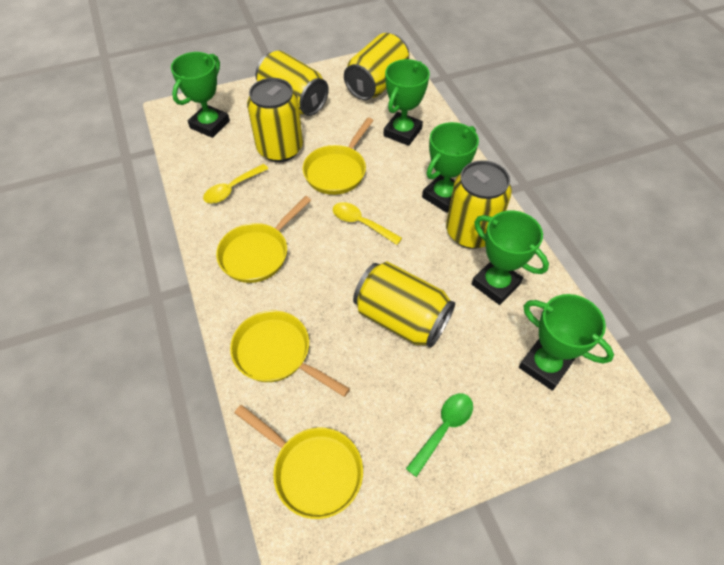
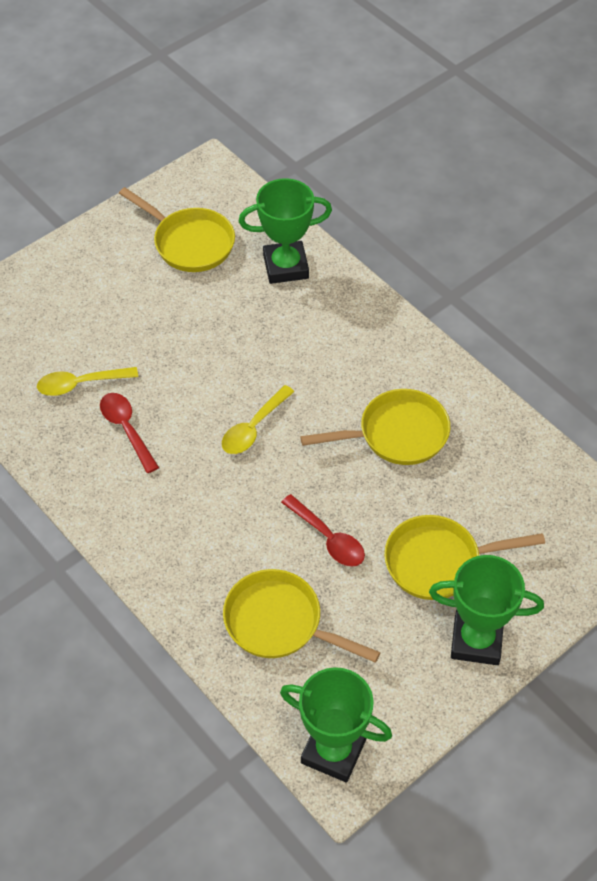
green spoon: [406,393,473,477] = 1 -> none = 0
green trophy: [171,52,230,138] [384,59,430,146] [422,122,479,213] [472,211,549,305] [519,294,614,391] = 5 -> [239,178,332,284] [280,667,392,783] [429,555,544,665] = 3
red spoon: none = 0 -> [100,393,159,473] [281,494,365,567] = 2
yellow can: [247,78,303,162] [256,51,329,116] [344,33,409,100] [353,262,455,348] [446,160,512,249] = 5 -> none = 0

